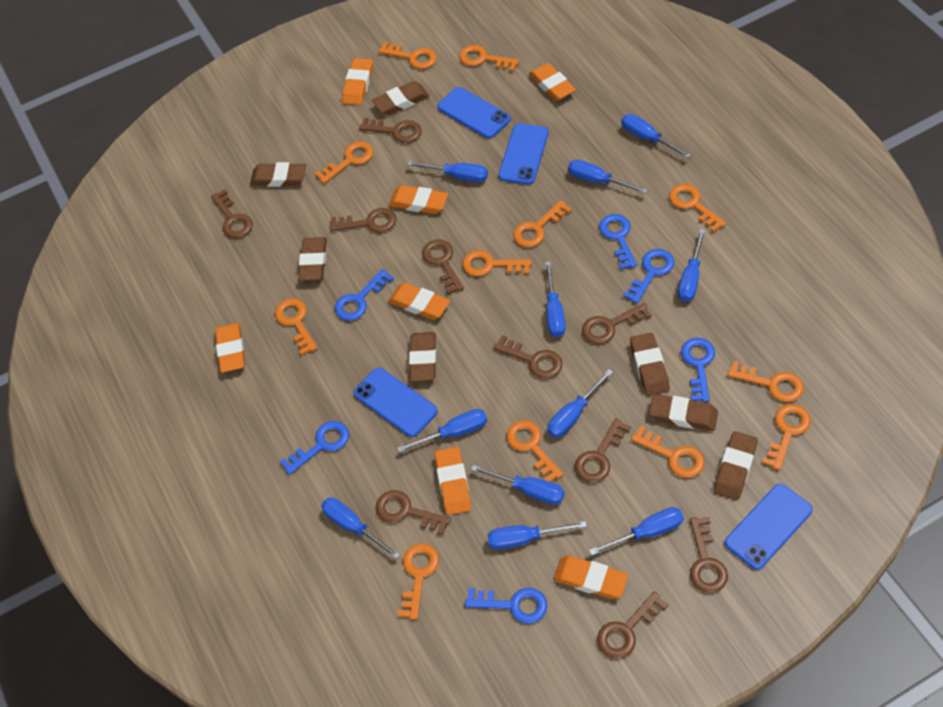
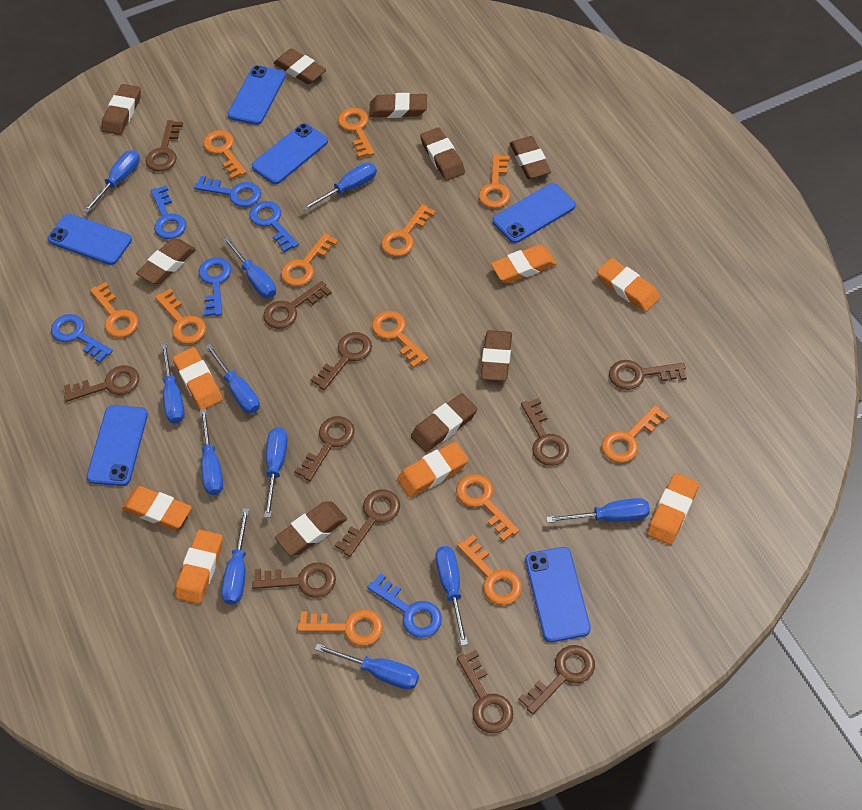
blue phone: [353,368,438,437] [437,87,511,139] [499,123,549,185] [725,484,813,570] = 4 -> [47,214,132,265] [87,405,148,486] [228,65,286,125] [252,123,328,184] [493,183,576,243] [525,547,591,642] = 6
brown eraser: [250,162,306,187] [298,237,327,281] [372,81,430,115] [409,332,436,382] [630,333,670,396] [649,394,718,431] [714,431,758,500] = 7 -> [101,84,141,135] [136,238,196,284] [274,48,326,84] [275,502,347,556] [369,93,427,118] [411,393,477,452] [420,127,465,181] [481,330,512,381] [510,136,551,179] = 9
brown key: [211,189,253,238] [330,208,396,233] [359,117,422,143] [376,490,451,535] [422,240,464,295] [493,335,563,379] [575,418,631,483] [582,303,652,344] [597,591,669,659] [690,517,728,593] = 10 -> [64,365,139,402] [146,120,183,172] [252,562,336,598] [263,281,332,329] [295,416,355,481] [311,332,372,390] [335,490,400,557] [457,650,514,733] [518,645,595,715] [521,398,569,466] [609,360,687,390] = 11

